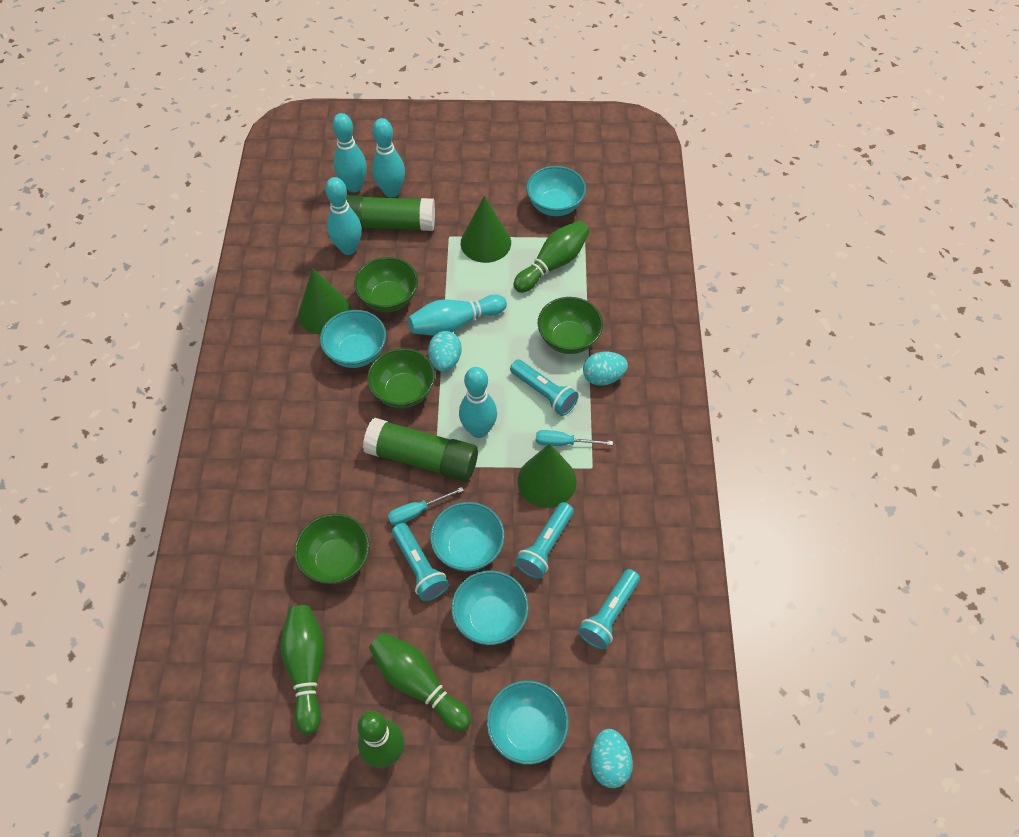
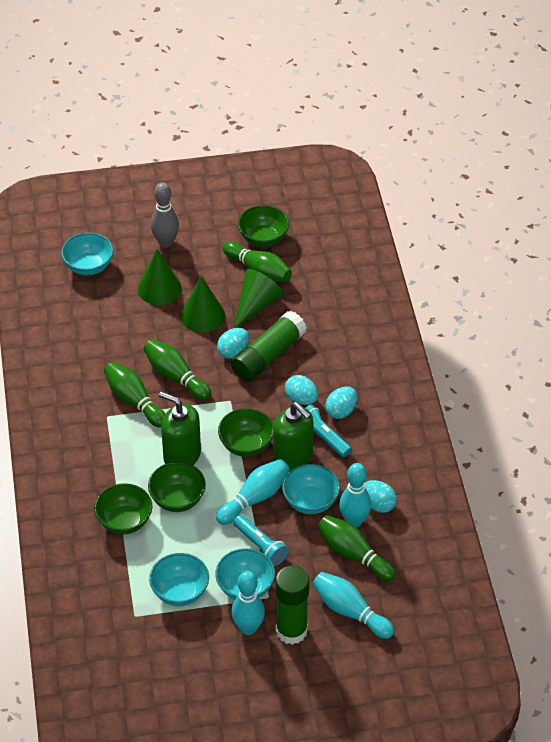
green soap dispenser: none = 0 -> [159,392,201,465] [273,402,314,472] = 2
grey bowling pin: none = 0 -> [151,182,179,248] = 1
turquoise bowl: [320,310,386,368] [430,502,505,571] [451,570,529,645] [486,680,569,765] [526,166,586,216] = 5 -> [61,233,113,275] [149,553,209,606] [215,549,275,600] [282,464,340,514] = 4
turquoise bowling pin: [325,177,362,255] [332,113,367,192] [372,118,405,198] [408,294,507,336] [459,367,497,438] = 5 -> [216,459,290,525] [231,571,265,635] [313,572,394,639] [339,463,371,528] = 4
turquoise egg: [428,331,462,371] [583,352,628,386] [590,729,633,788] = 3 -> [217,328,249,359] [285,375,318,405] [325,387,357,419] [364,480,397,513] = 4
turquoise flashlight: [392,523,449,601] [510,359,579,416] [515,502,574,579] [578,569,640,649] = 4 -> [233,515,288,566] [305,405,351,457] = 2
turquoise screwdriver: [388,487,464,525] [536,430,613,446] = 2 -> none = 0

